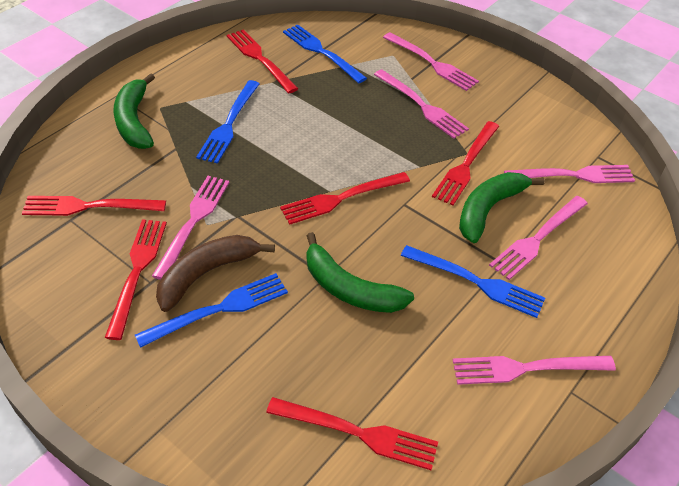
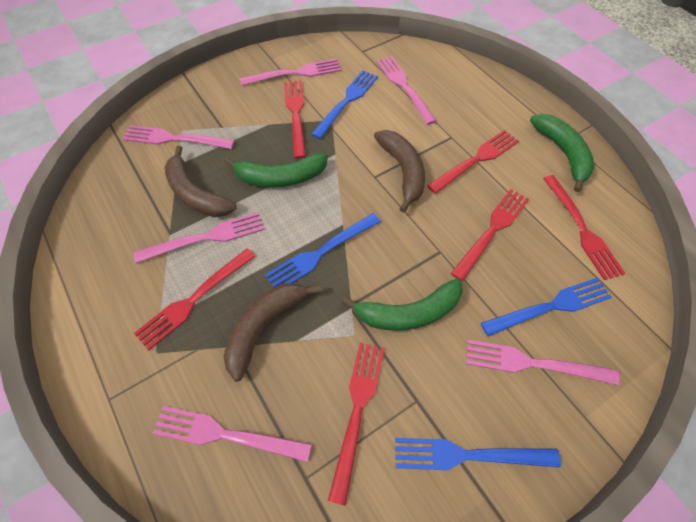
brown banana: [156,235,275,312] = 1 -> [164,146,236,217] [224,283,322,381] [374,130,425,213] = 3

